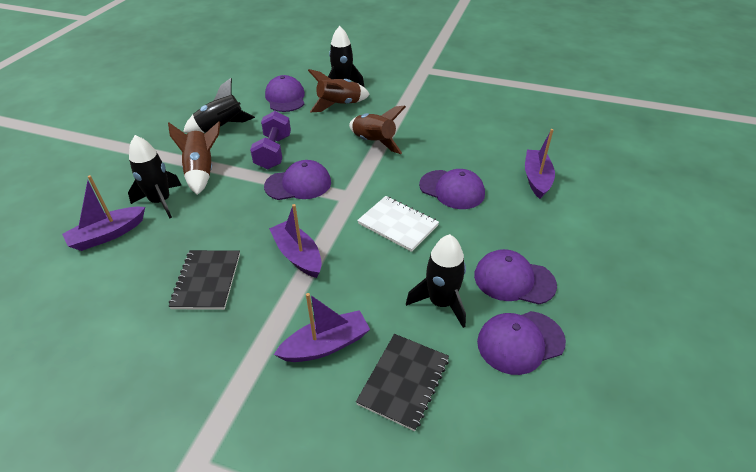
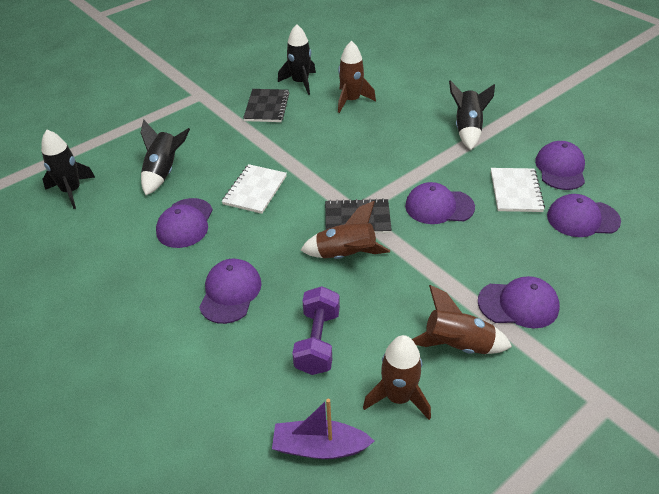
brown rocket: [168,121,220,195] [308,69,370,112] [349,106,406,154] = 3 -> [301,201,390,259] [338,41,376,113] [363,335,431,420] [412,285,512,354] = 4
purple boat: [62,175,145,251] [269,204,322,278] [274,293,370,362] [525,129,555,199] = 4 -> [272,399,374,459] = 1
purple cap: [264,160,331,200] [265,75,305,112] [419,169,485,209] [474,249,557,304] [477,311,566,375] = 5 -> [156,198,213,248] [199,259,262,324] [405,182,475,224] [478,276,560,328] [535,141,585,190] [547,194,621,237] = 6
white notebook: [357,196,439,252] = 1 -> [222,164,287,214] [491,168,545,212] = 2

